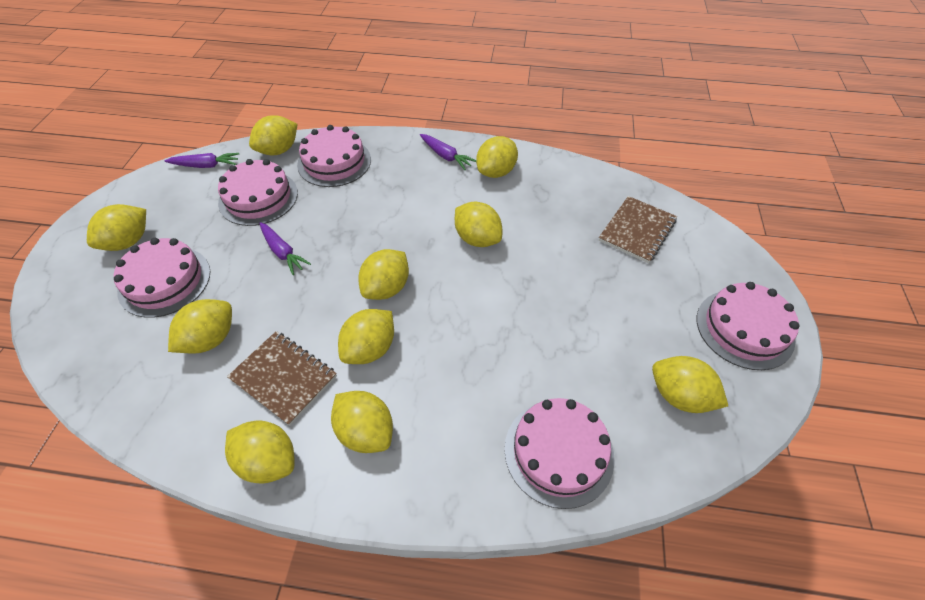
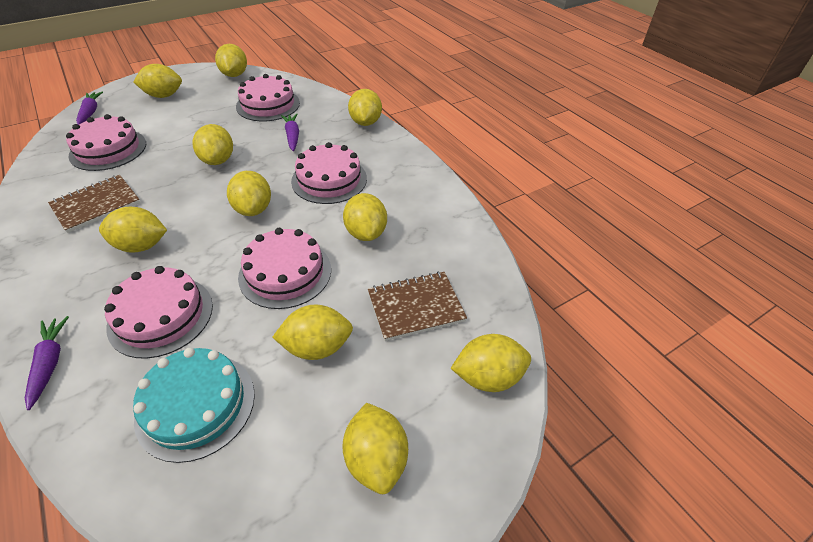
turquoise cake: none = 0 -> [133,348,255,463] = 1

